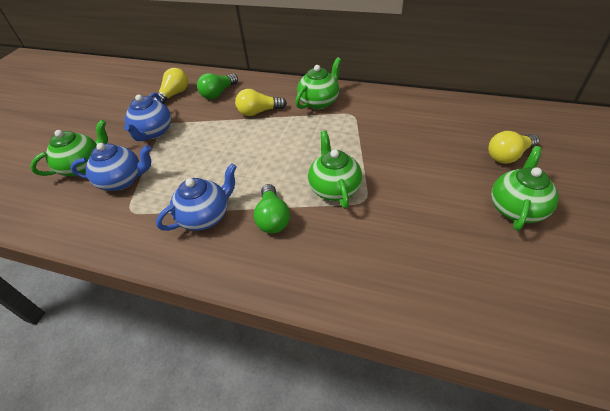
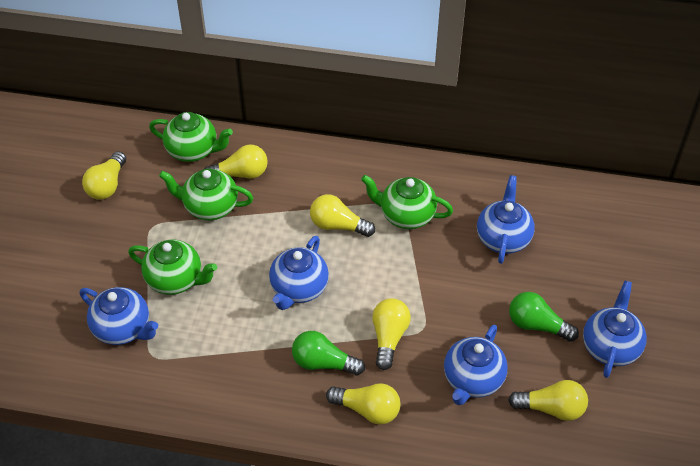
blue teapot: [70,143,152,191] [124,93,171,141] [156,163,237,231] = 3 -> [80,287,158,345] [269,236,329,310] [444,324,508,405] [477,175,535,264] [583,281,647,378] = 5
yellow light bulb: [153,68,188,104] [235,89,287,116] [488,131,539,164] = 3 -> [82,151,126,199] [205,145,268,179] [310,194,375,237] [326,383,401,424] [372,298,411,370] [508,380,588,421] = 6

